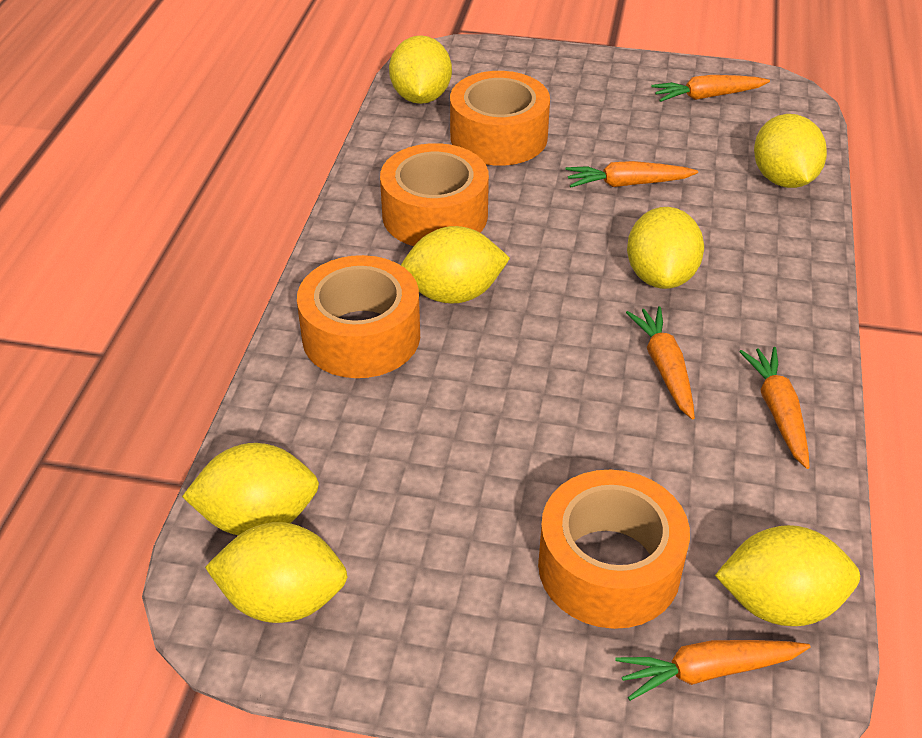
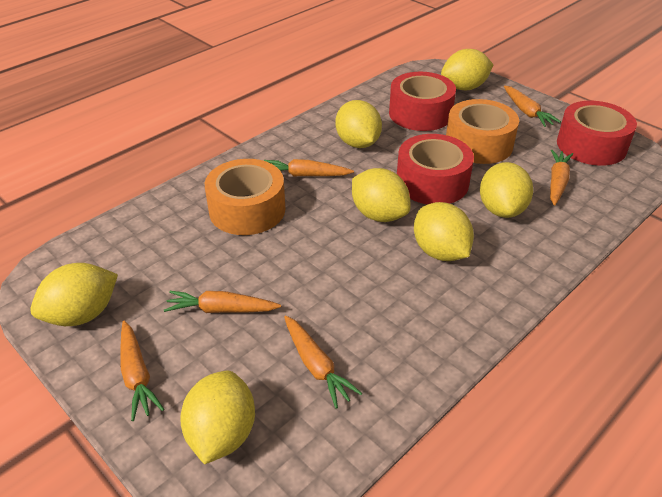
orange carrot: [566,161,698,188] [616,640,810,701] [626,306,695,419] [651,75,770,102] [739,347,810,469] = 5 -> [120,321,164,421] [164,291,281,313] [264,159,354,176] [284,315,362,409] [504,86,561,127] [550,150,573,206] = 6
orange tape: [297,255,420,378] [380,143,489,246] [450,71,550,166] [538,470,690,629] = 4 -> [205,159,286,235] [446,99,519,164] = 2
red tape: none = 0 -> [389,72,456,131] [397,134,474,204] [557,101,637,166] = 3

